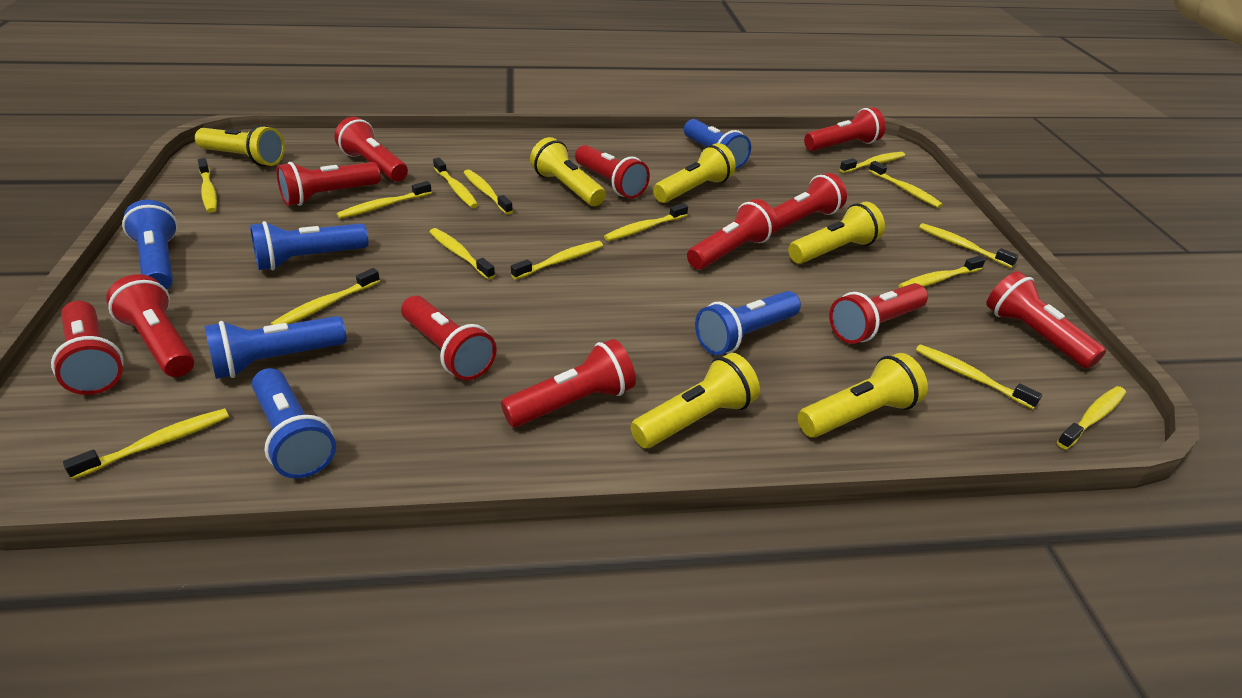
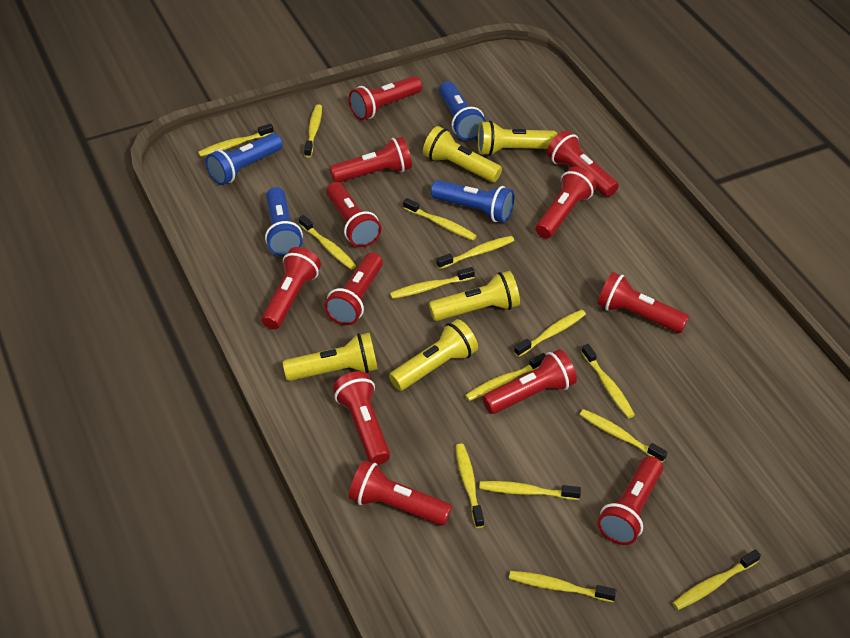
blue flashlight: [122,200,178,289] [204,316,347,379] [250,221,368,270] [252,368,336,479] [684,119,751,169] [695,291,801,355] = 6 -> [206,133,283,185] [265,187,303,256] [431,180,514,223] [439,81,486,140] = 4
yellow flashlight: [195,125,285,166] [530,137,606,206] [630,353,760,448] [653,143,736,203] [788,202,885,264] [798,353,928,438] = 6 -> [283,333,378,381] [389,319,478,391] [423,126,502,182] [429,271,520,321] [478,120,558,156] = 5
yellow toothbrush: [63,408,229,479] [198,158,217,213] [271,268,380,325] [337,181,432,219] [430,228,495,280] [433,158,478,208] [464,170,513,214] [511,241,603,280] [604,203,688,241] [840,152,905,173] [869,161,943,208] [898,256,986,288] [916,344,1042,409] [919,223,1019,268] [1057,386,1126,449] = 15 -> [198,123,274,157] [299,215,356,270] [304,104,322,158] [390,267,475,299] [403,198,477,240] [436,236,514,269] [456,444,484,528] [465,353,546,401] [479,481,581,500] [509,571,616,602] [514,309,586,357] [579,409,667,463] [581,344,635,418] [673,549,761,610] = 14

